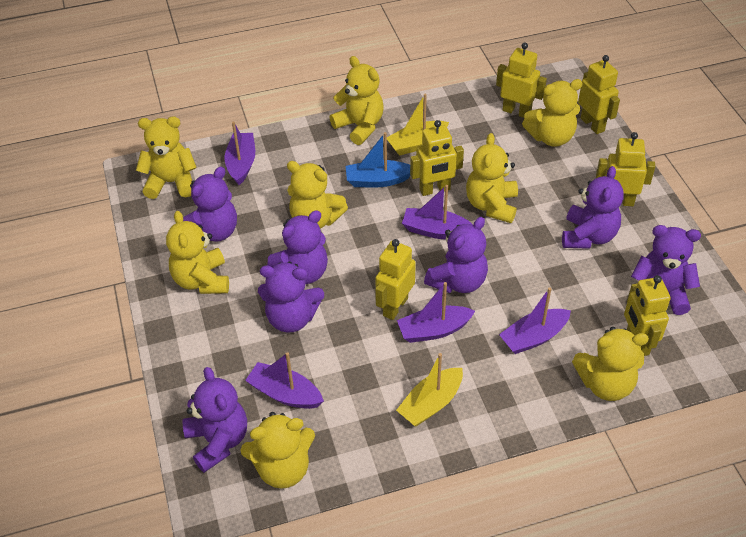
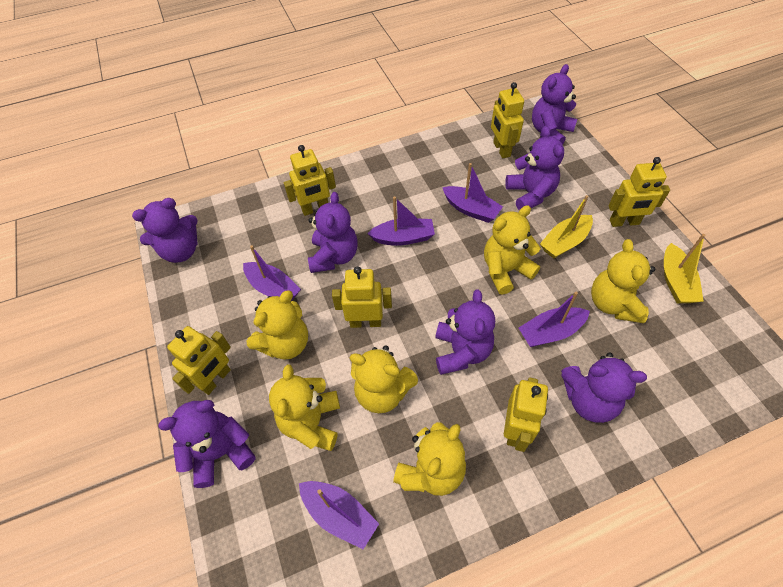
blue boat: [346,132,410,188] = 1 -> none = 0
yellow teddy bear: [136,116,197,199] [166,211,229,294] [240,412,315,489] [287,161,348,229] [329,56,383,145] [466,133,518,223] [522,79,583,147] [572,327,649,401] = 8 -> [246,290,308,360] [269,364,340,451] [350,346,418,413] [393,422,466,496] [484,205,541,295] [591,239,655,323] = 6

